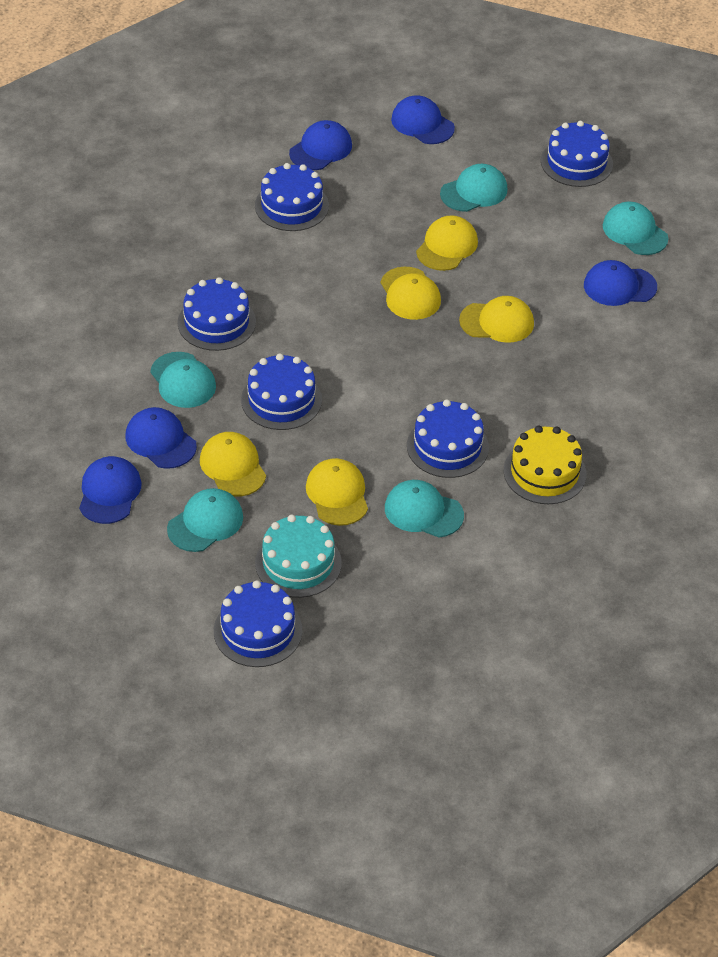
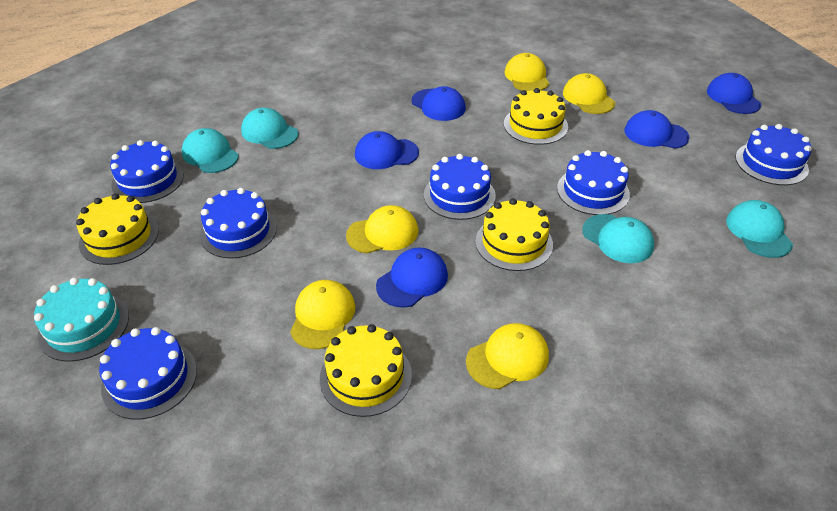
turquoise cap: [150,352,216,408] [167,488,243,552] [385,480,464,538] [440,164,508,212] [603,202,668,255] = 5 -> [181,128,239,173] [241,108,298,149] [582,214,654,263] [726,200,793,258] = 4
yellow cake: [504,426,586,504] = 1 -> [76,193,159,265] [320,324,412,417] [475,198,553,271] [504,88,568,145] = 4

